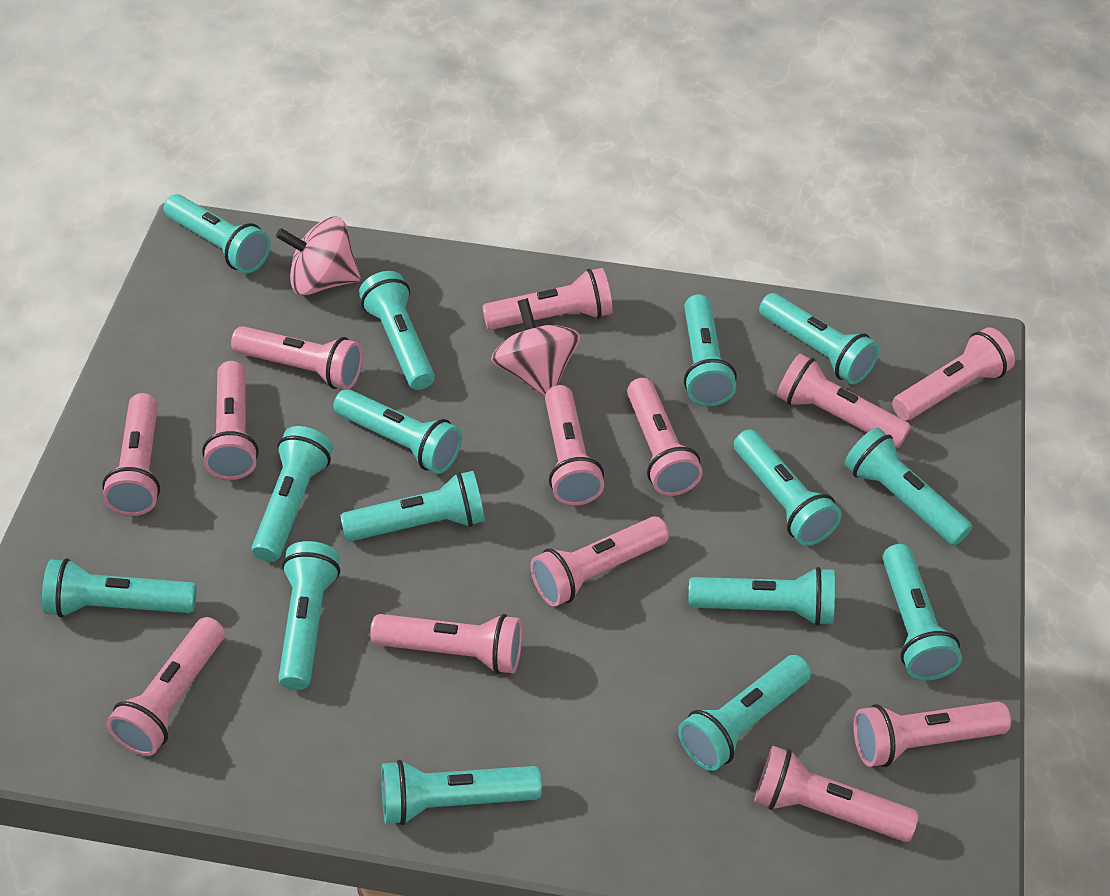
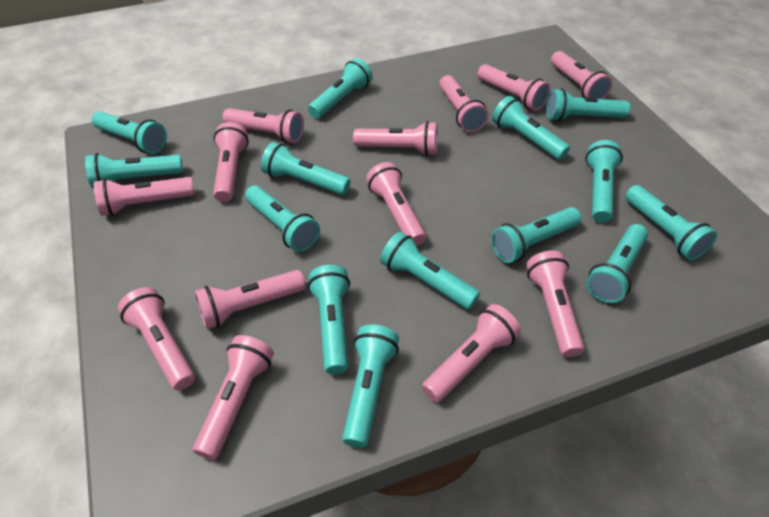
pink spinning top: [276,217,361,295] [491,298,580,397] = 2 -> none = 0
turquoise flashlight: [42,558,197,618] [163,194,271,273] [252,426,333,562] [279,541,340,690] [333,389,462,474] [340,471,485,542] [359,271,435,390] [381,760,542,825] [678,655,811,771] [684,294,737,406] [689,567,835,626] [734,429,841,546] [759,293,879,385] [844,427,972,545] [882,544,962,681] = 15 -> [85,153,183,189] [92,111,167,154] [245,185,320,252] [261,142,350,195] [308,58,373,118] [308,265,350,375] [342,324,399,448] [380,232,480,309] [491,207,581,263] [492,96,570,160] [546,88,631,121] [585,140,623,222] [586,224,648,303] [625,185,717,261] = 14

